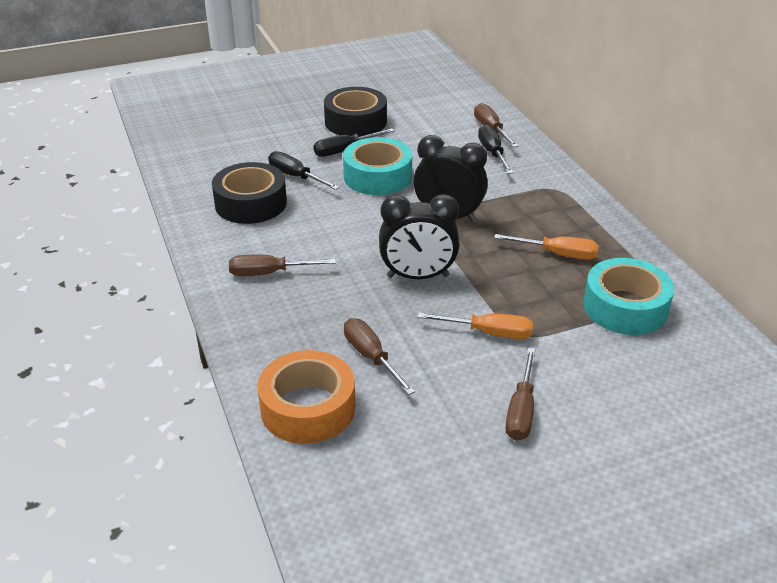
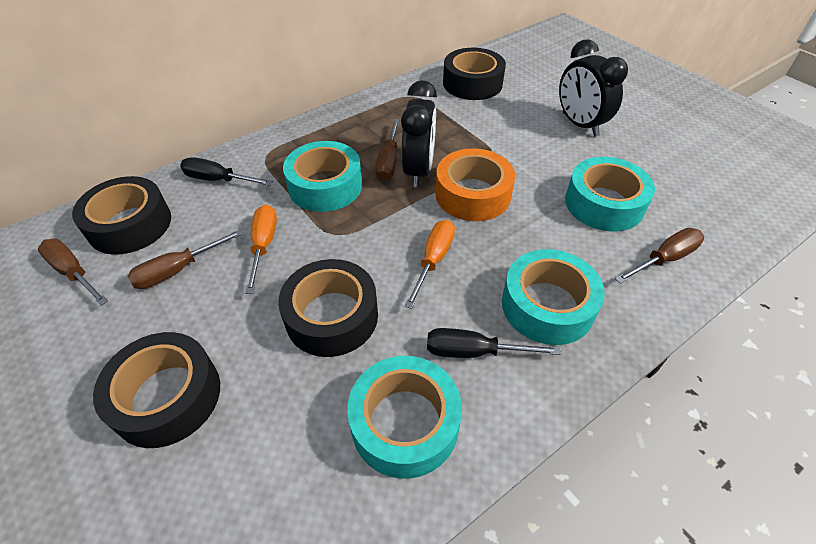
black screwdriver: [268,151,340,190] [313,128,394,157] [478,125,513,174] = 3 -> [180,157,273,186] [427,328,561,358] = 2
black tape: [212,162,287,224] [324,87,387,137] = 2 -> [72,176,171,255] [93,332,220,448] [278,259,378,357] [443,48,506,100] = 4
turquoise tape: [343,137,412,195] [584,258,674,335] = 2 -> [283,141,362,212] [347,356,462,479] [502,249,604,345] [565,157,655,231] = 4

